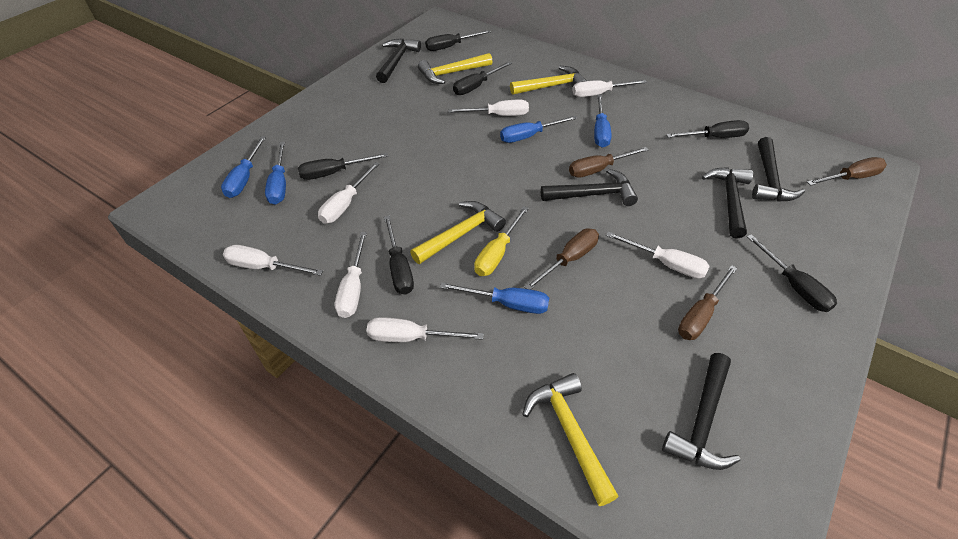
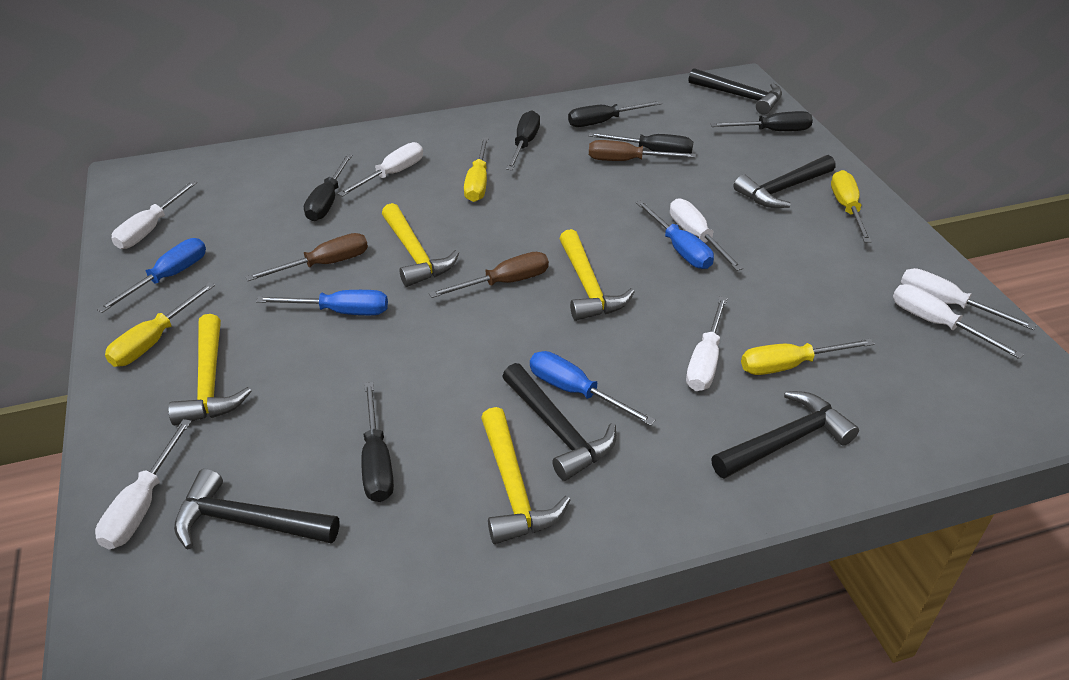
blue screwdriver: [221,136,266,198] [265,142,286,205] [440,282,549,314] [500,116,578,143] [594,95,611,148] = 5 -> [97,238,206,313] [256,290,388,315] [530,351,656,426] [636,200,714,269] = 4
brown screwdriver: [524,228,599,290] [569,147,649,178] [678,265,737,340] [807,157,887,186] = 4 -> [245,233,368,281] [429,252,549,298] [589,140,696,161] = 3
yellow screwdriver: [474,206,529,276] = 1 -> [105,282,215,367] [464,137,489,202] [741,339,875,375] [831,170,872,243] = 4

